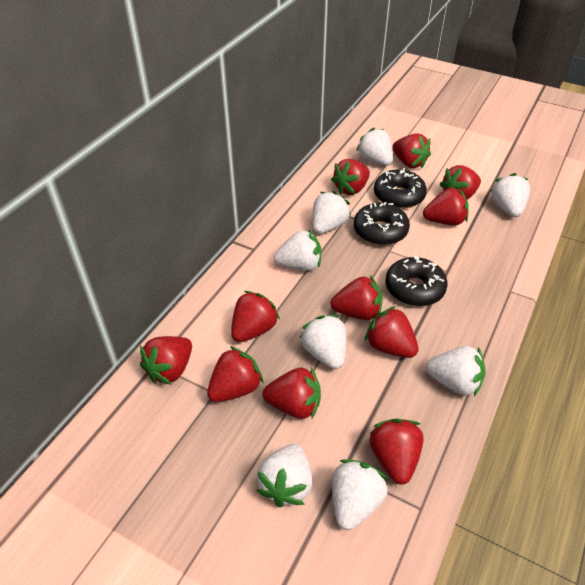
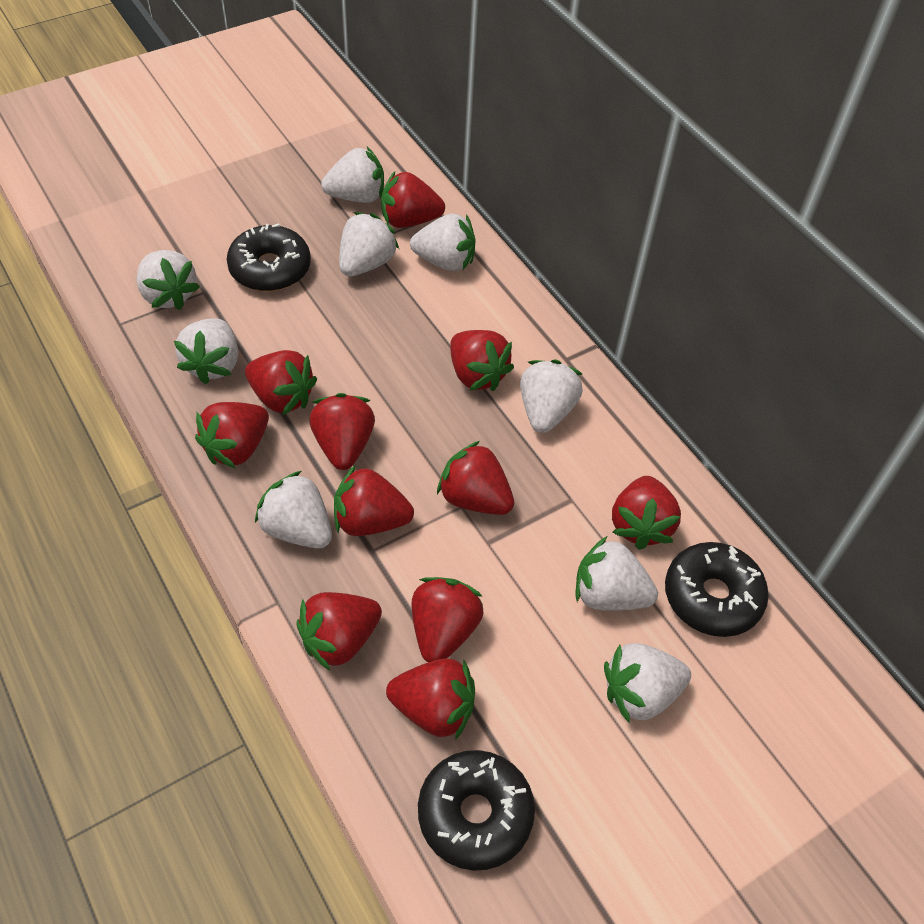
white strawberry: [257,444,312,507] [274,229,321,271] [300,315,346,369] [312,191,351,234] [332,459,388,530] [356,127,393,166] [426,346,486,396] [490,173,530,217] = 8 -> [137,250,200,310] [174,319,238,384] [255,471,332,548] [321,147,384,203] [339,212,399,277] [410,214,475,271] [520,360,583,433] [575,536,658,611] [604,643,691,723] = 9

